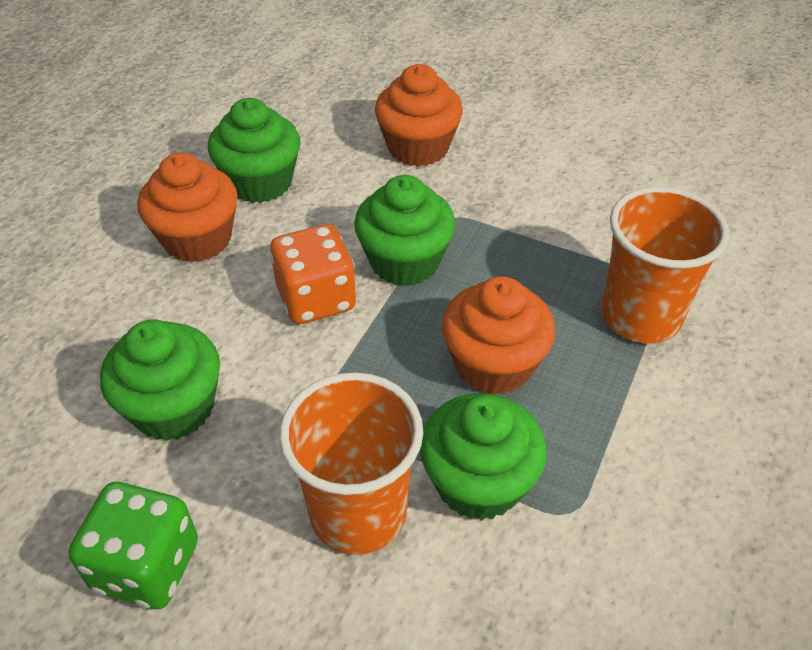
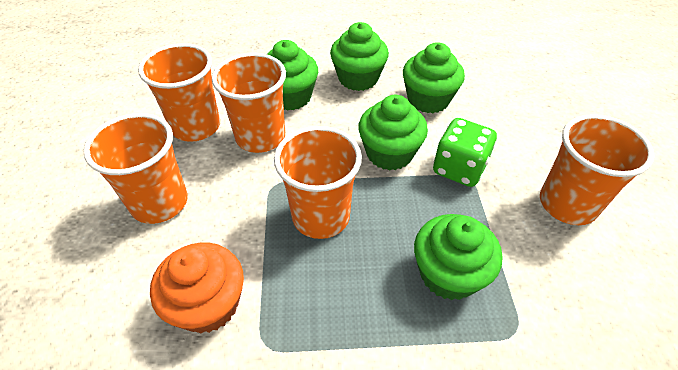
green cupcake: [100,320,220,441] [208,98,300,203] [354,175,455,286] [420,393,547,521] = 4 -> [267,40,318,110] [330,22,389,91] [358,95,428,171] [403,42,465,113] [414,214,502,300] = 5
orange cup: [279,372,423,555] [601,186,729,344] = 2 -> [83,113,188,224] [138,43,220,142] [212,53,286,153] [274,126,362,239] [540,114,655,225] = 5
orange cupcake: [137,153,238,262] [375,64,463,167] [442,276,555,394] = 3 -> [150,242,244,333] = 1
orange dice: [270,224,356,324] = 1 -> none = 0

